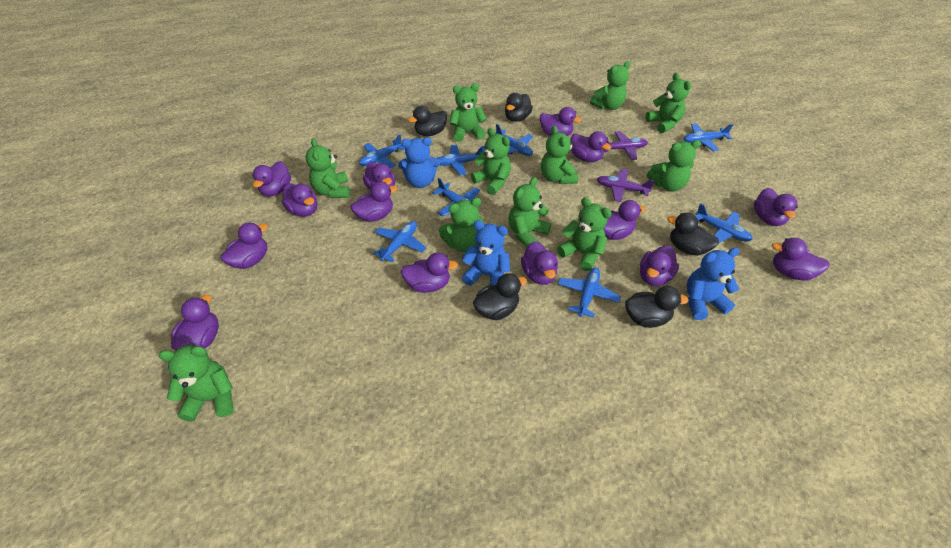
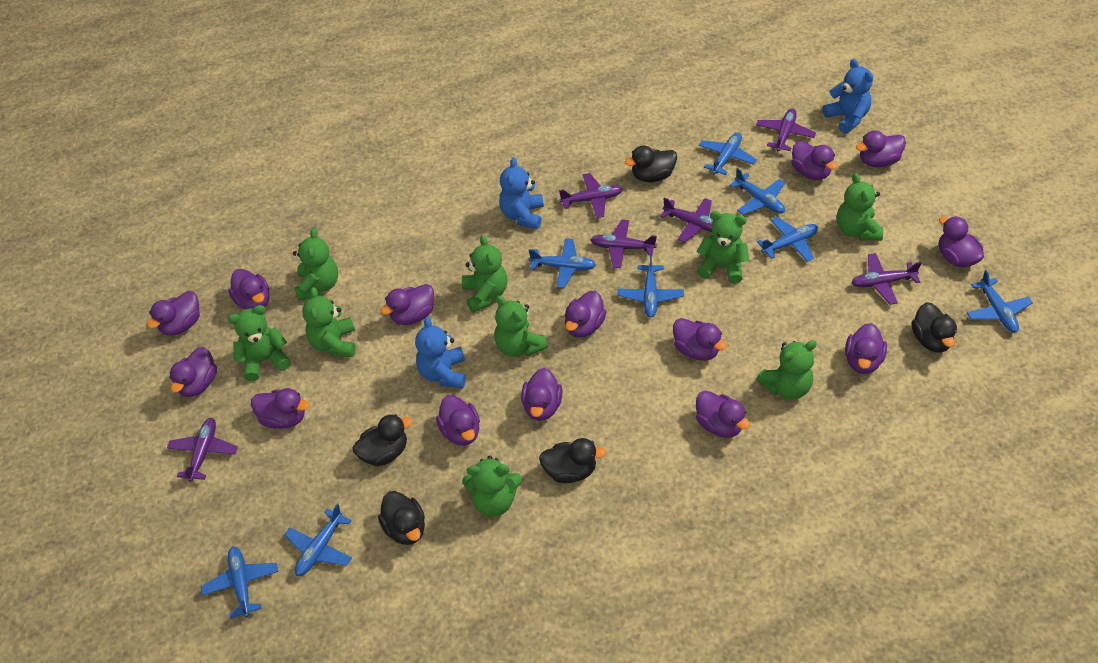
green teddy bear: [158,345,234,422] [306,138,350,198] [439,198,483,252] [449,84,487,142] [471,128,511,195] [508,177,551,247] [541,126,578,184] [557,197,612,271] [590,61,631,110] [646,73,691,133] [647,140,701,191] = 11 -> [228,305,291,381] [293,228,338,301] [302,287,356,357] [462,235,507,313] [462,456,523,517] [494,295,548,357] [697,211,749,284] [756,340,817,400] [837,173,883,241] = 9
purple plane: [597,169,655,202] [604,131,648,160] = 2 -> [167,418,238,482] [559,173,622,218] [590,219,657,268] [660,198,713,243] [756,108,816,151] [851,253,921,305] = 6

